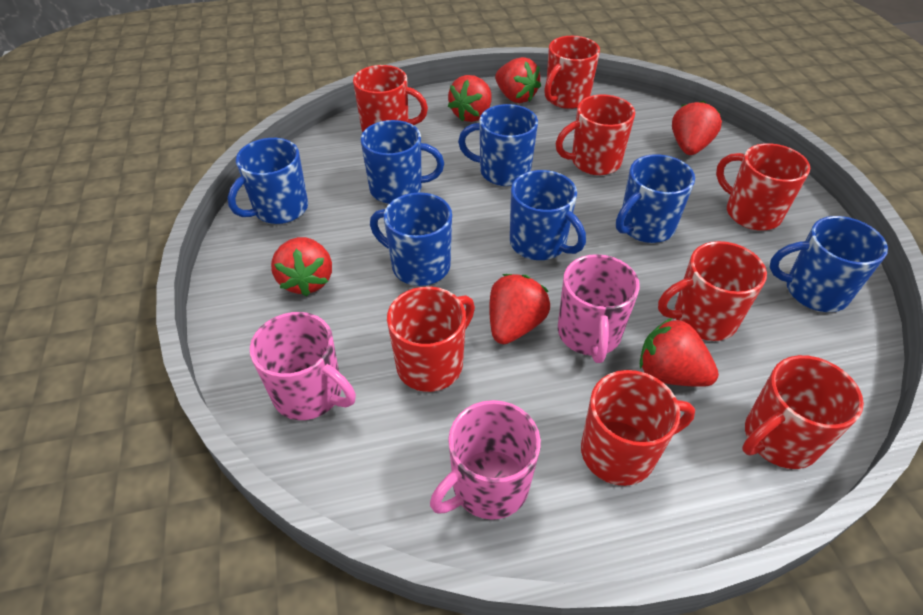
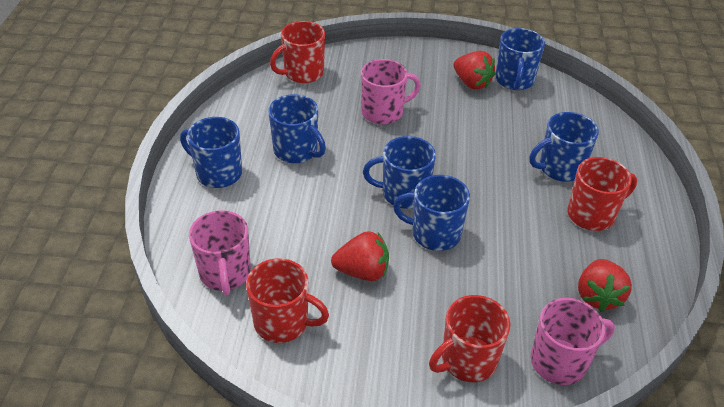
blue mug: [228,138,308,224] [361,120,444,204] [370,192,452,286] [458,104,538,186] [510,170,586,260] [616,154,695,243] [770,216,888,312] = 7 -> [180,117,242,188] [268,94,326,163] [363,136,436,209] [393,175,470,251] [495,28,545,90] [529,112,599,182] = 6
red mug: [353,65,428,132] [387,286,475,392] [544,36,600,109] [556,94,635,175] [581,370,695,486] [658,241,767,341] [716,143,810,230] [742,355,864,469] = 8 -> [246,258,329,343] [270,21,325,83] [429,295,510,382] [567,157,637,231] = 4
red strawberry: [271,237,332,296] [448,75,492,122] [489,274,550,344] [495,57,541,103] [640,318,719,387] [672,100,722,155] = 6 -> [331,231,389,281] [453,51,495,90] [578,259,632,312] = 3

